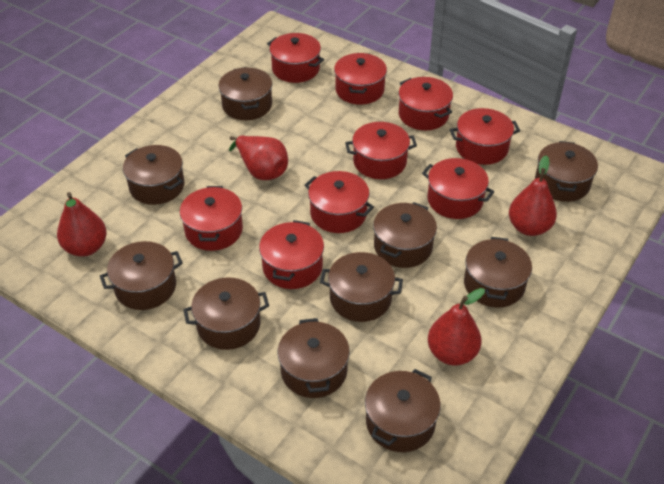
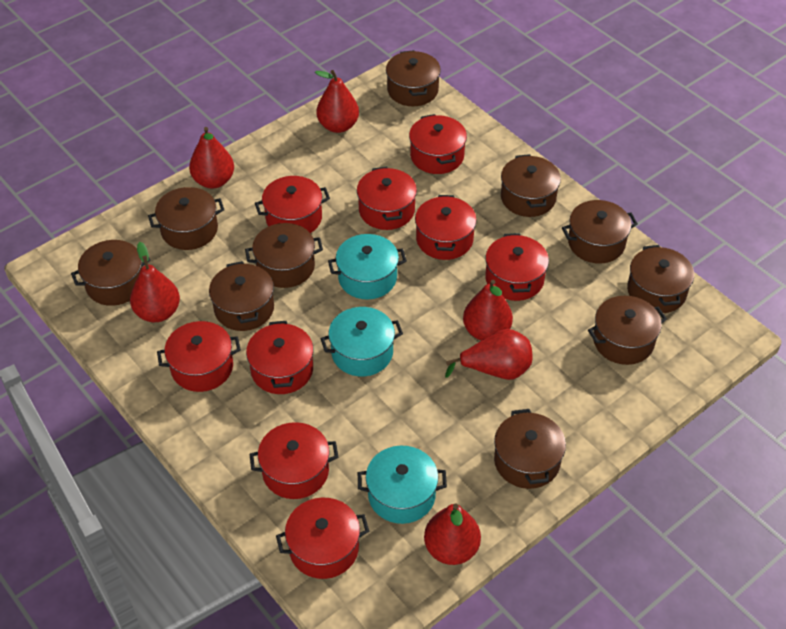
red pear: [57,192,107,256] [229,136,288,180] [428,288,485,366] [509,155,557,236] = 4 -> [130,242,180,322] [189,127,234,189] [315,70,359,133] [424,503,481,565] [445,329,533,380] [463,280,513,341] = 6
turquoise pot: none = 0 -> [320,307,403,376] [328,234,407,299] [358,446,447,524] = 3

